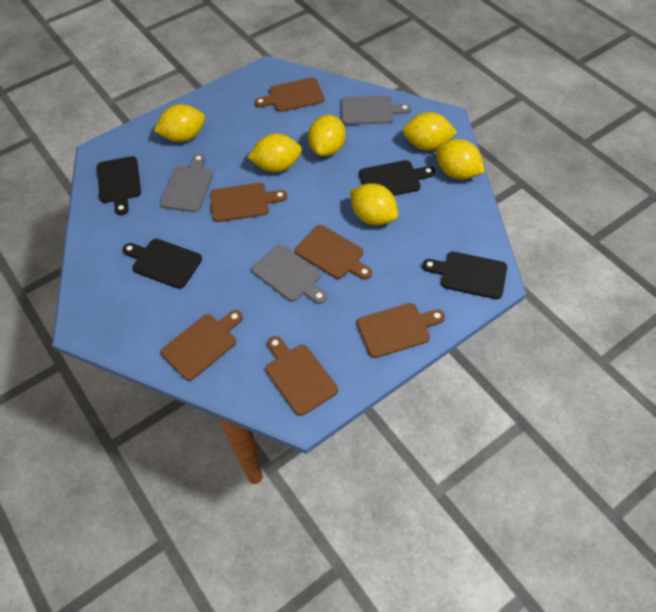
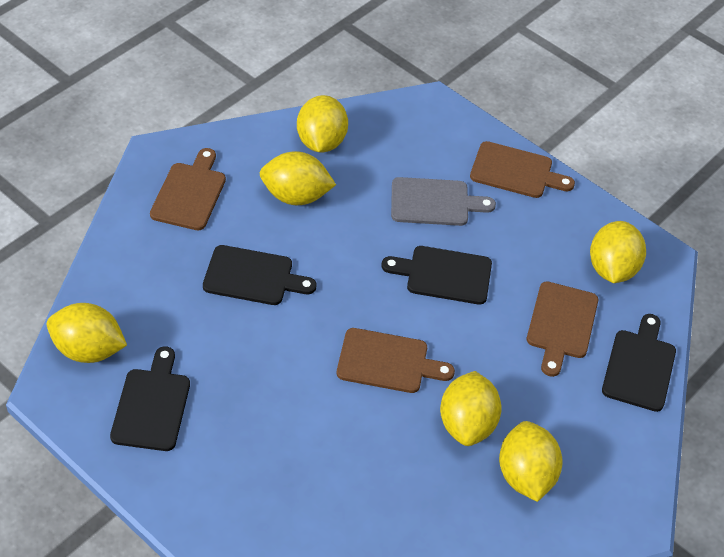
brown cutting board: [161,310,243,381] [210,183,287,222] [255,78,324,112] [266,336,338,416] [295,225,372,280] [357,303,445,358] = 6 -> [150,148,226,230] [337,328,455,393] [470,141,575,198] [527,281,598,377] = 4
grey cutting board: [160,154,213,212] [252,244,327,304] [341,96,411,125] = 3 -> [391,177,496,226] = 1

